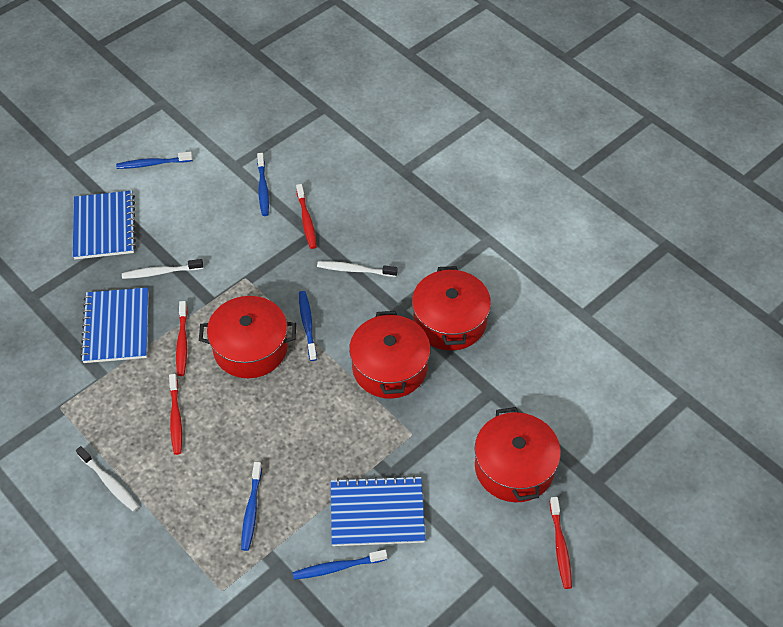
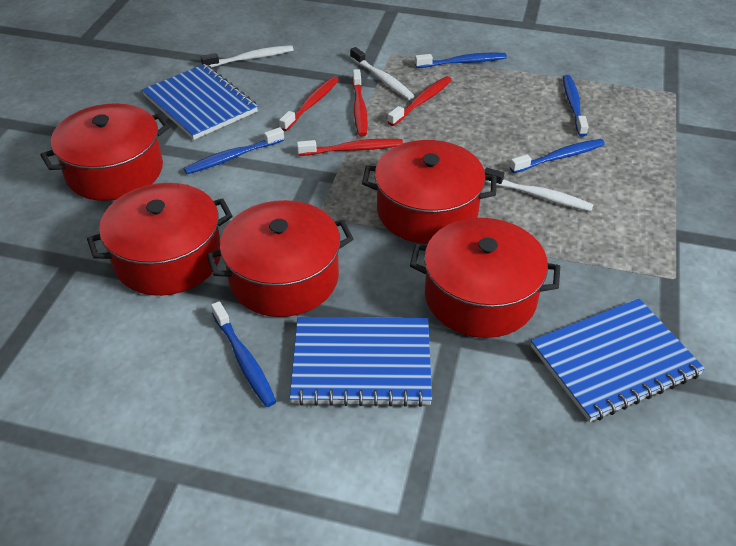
red pot: [199,296,296,378] [349,311,430,398] [412,266,491,351] [475,407,561,502] = 4 -> [40,103,170,201] [87,183,232,296] [207,200,354,317] [362,140,497,244] [410,218,560,338] = 5

